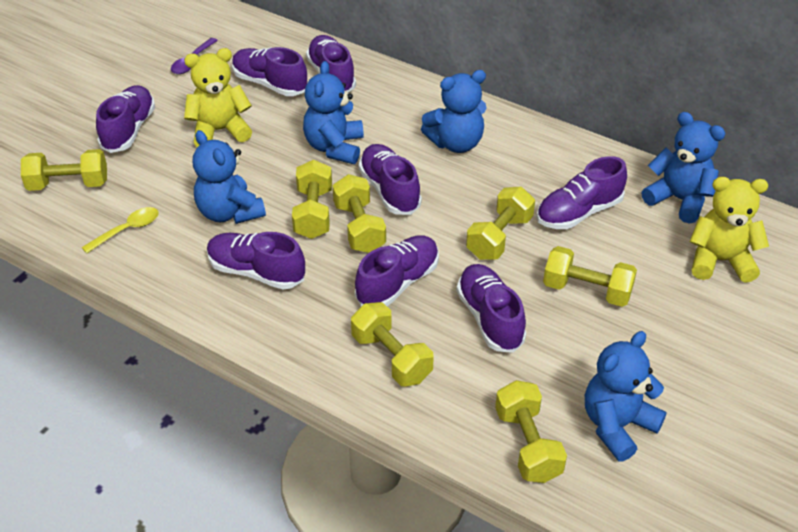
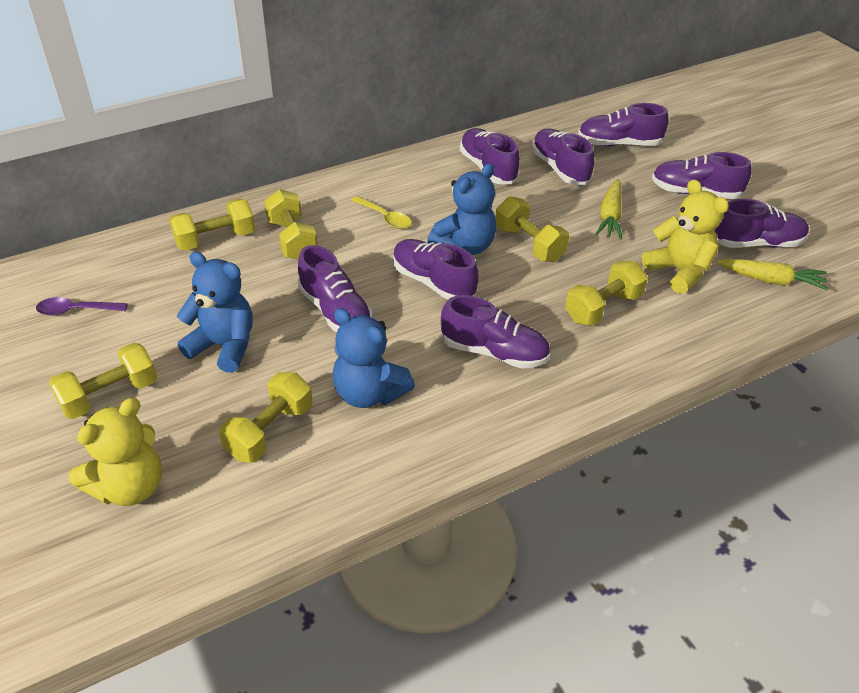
blue teddy bear: [193,130,266,224] [303,61,364,164] [421,70,487,153] [585,331,667,462] [642,112,725,224] = 5 -> [177,252,253,373] [333,308,415,408] [427,163,496,255] = 3
yellow carrot: none = 0 -> [595,179,623,239] [717,259,829,290] = 2
yellow dumbbell: [21,149,107,191] [292,160,332,239] [332,174,386,253] [351,302,434,386] [466,187,535,260] [495,380,567,483] [543,246,637,307] = 7 -> [49,343,157,419] [169,199,255,251] [219,372,312,463] [264,189,317,260] [495,196,569,262] [565,260,648,326] = 6

